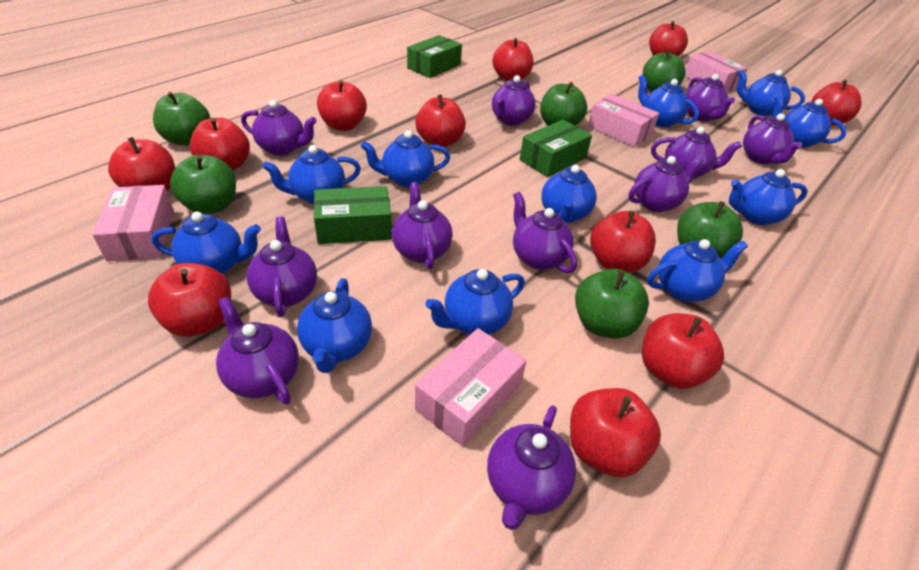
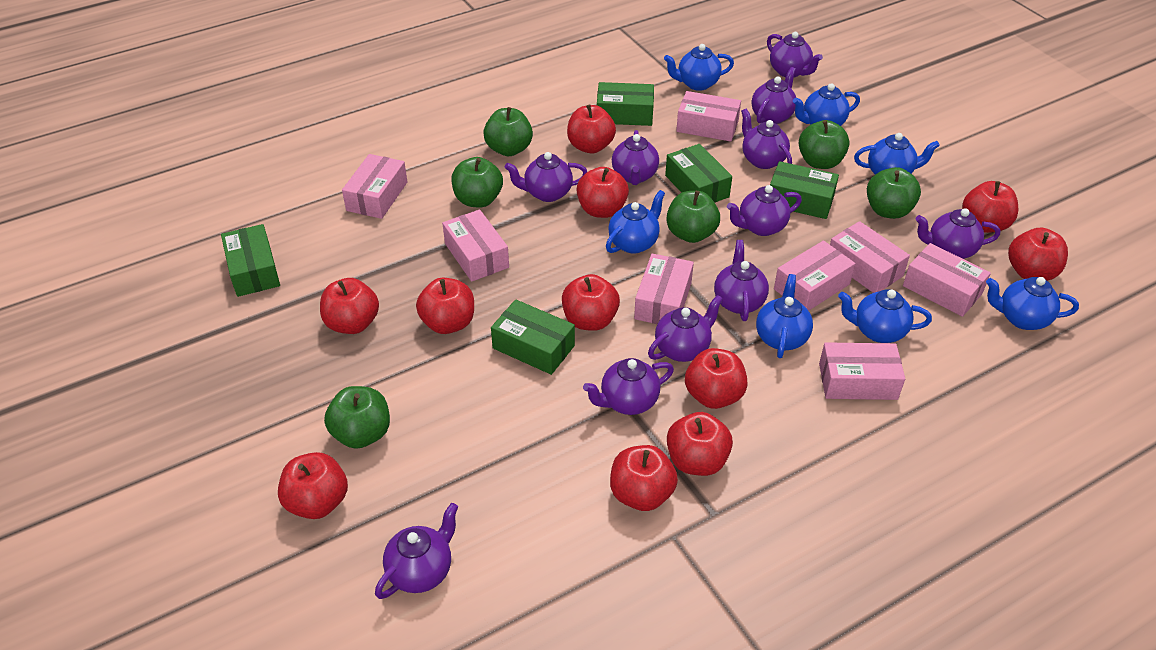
blue teapot: [152,212,261,274] [263,145,361,204] [297,278,372,373] [361,130,450,187] [425,269,525,335] [541,164,597,223] [638,75,699,127] [647,239,748,302] [729,169,808,225] [737,70,805,116] [772,95,847,148] = 11 -> [606,190,665,254] [664,44,734,91] [756,274,813,358] [793,83,860,126] [838,289,932,343] [854,133,940,175] [986,277,1079,330] = 7
green box: [314,186,392,244] [407,35,462,78] [520,120,592,177] = 3 -> [221,224,280,297] [491,299,575,375] [597,82,654,126] [665,144,732,203] [770,161,839,219] = 5
pink box: [92,185,174,262] [415,328,527,446] [588,94,659,147] [685,51,748,92] = 4 -> [342,154,407,219] [442,210,509,282] [634,254,694,324] [676,91,741,142] [774,241,856,311] [819,342,905,400] [830,221,910,293] [903,243,991,317] = 8

